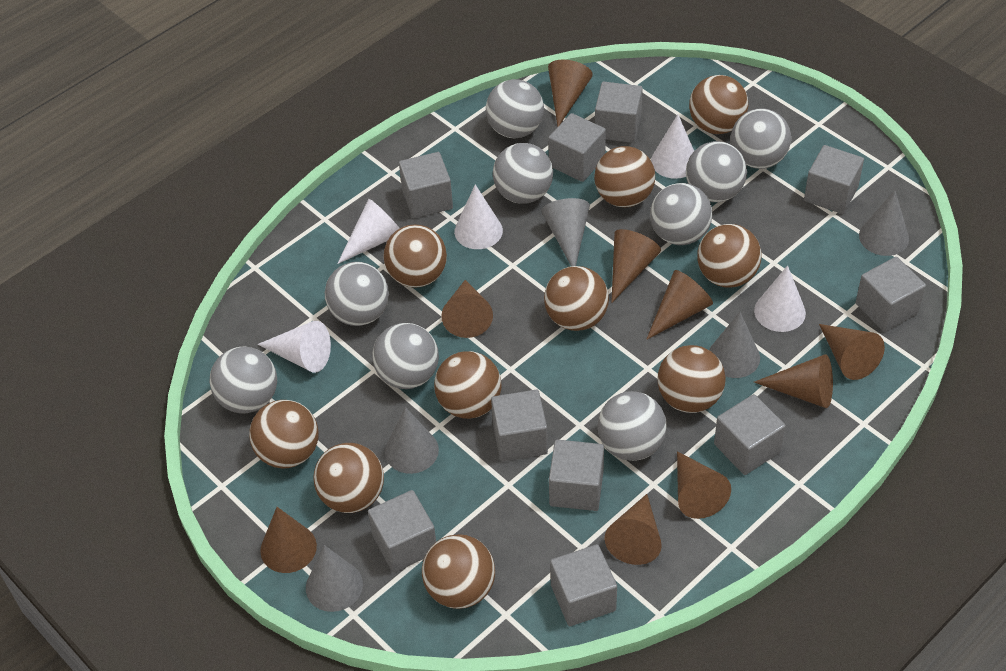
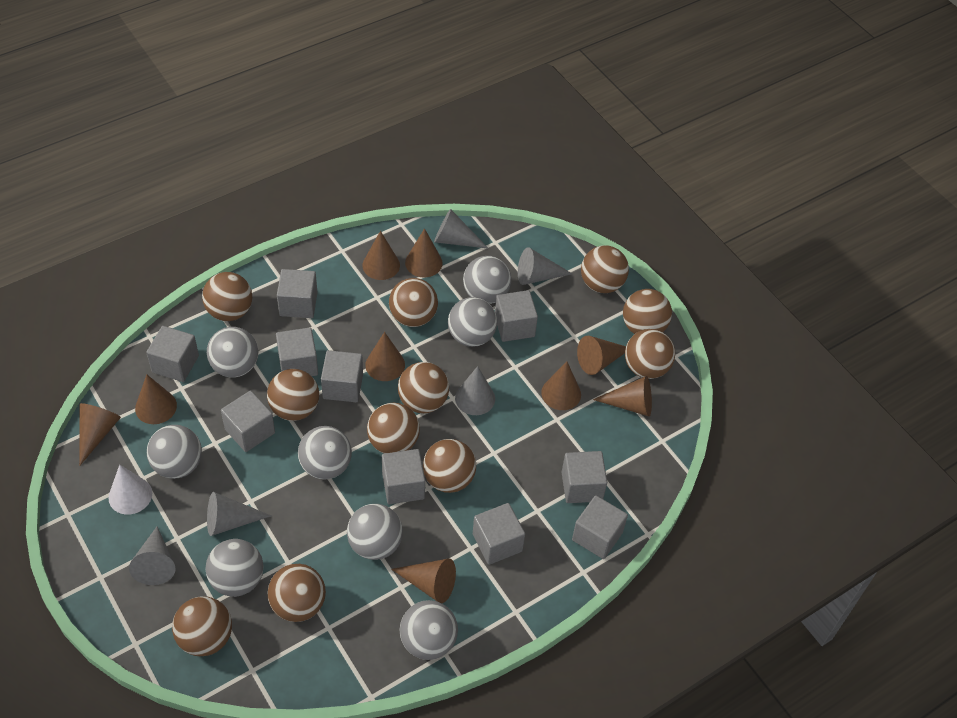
brown ball: [249,400,319,468] [313,443,384,513] [383,224,447,288] [422,534,495,609] [434,351,502,419] [544,266,609,331] [594,146,655,207] [657,345,726,413] [689,75,748,134] [697,224,761,288] = 10 -> [172,596,232,656] [202,272,253,321] [267,369,319,421] [267,564,326,622] [367,403,420,454] [389,278,438,327] [398,362,449,413] [423,439,476,493] [581,245,629,293] [623,289,672,334] [625,329,675,379] = 11
grey ball: [210,347,277,414] [325,262,389,326] [372,323,439,389] [486,79,544,138] [493,143,553,204] [598,391,667,461] [650,183,713,245] [686,141,747,202] [731,108,791,169] = 9 -> [147,425,202,479] [205,539,264,597] [207,327,258,378] [298,426,352,480] [347,504,403,560] [400,600,458,660] [448,297,497,347] [463,256,511,304] = 8
white cone: [258,320,331,373] [337,199,400,264] [454,184,503,249] [651,114,694,179] [754,266,806,332] = 5 -> [108,465,152,515] = 1

